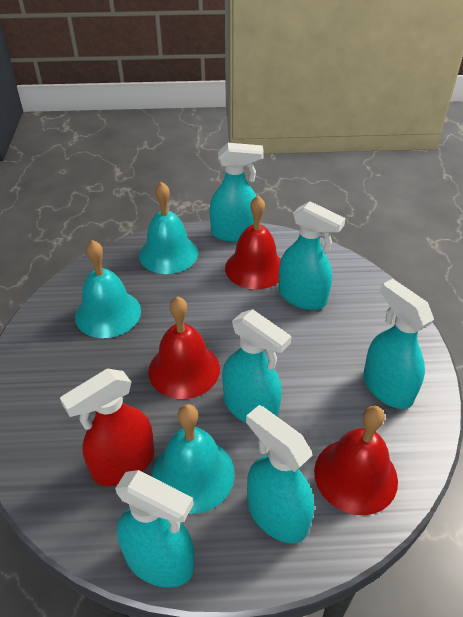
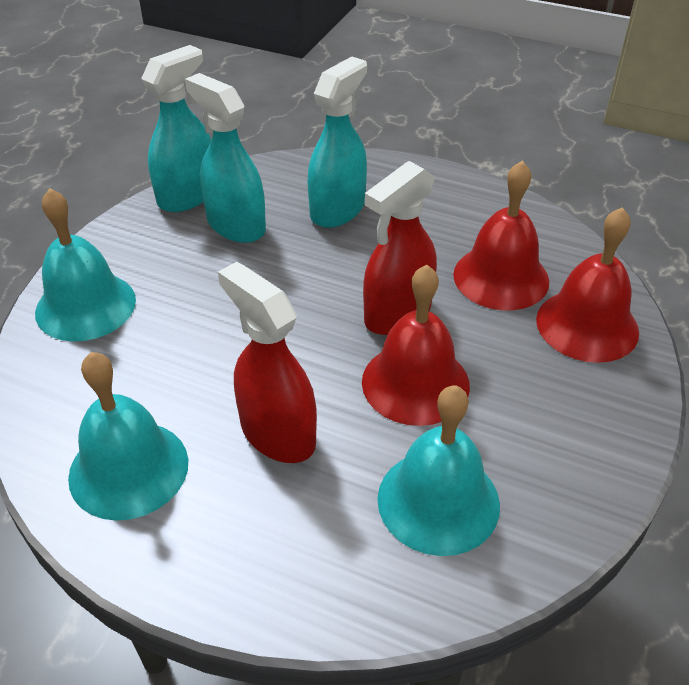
red spray bottle: [60,369,154,486] = 1 -> [218,262,317,463] [363,161,437,335] = 2
turquoise spray bottle: [115,470,195,588] [209,143,264,242] [222,309,292,423] [246,405,314,543] [279,201,346,310] [363,279,434,409] = 6 -> [141,45,211,212] [185,73,266,243] [308,56,367,228] = 3

